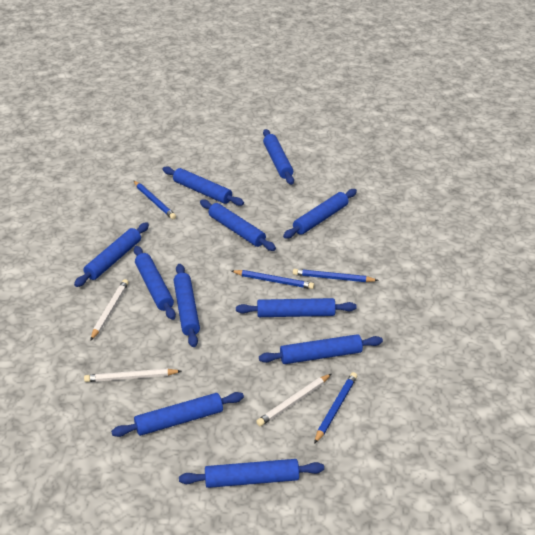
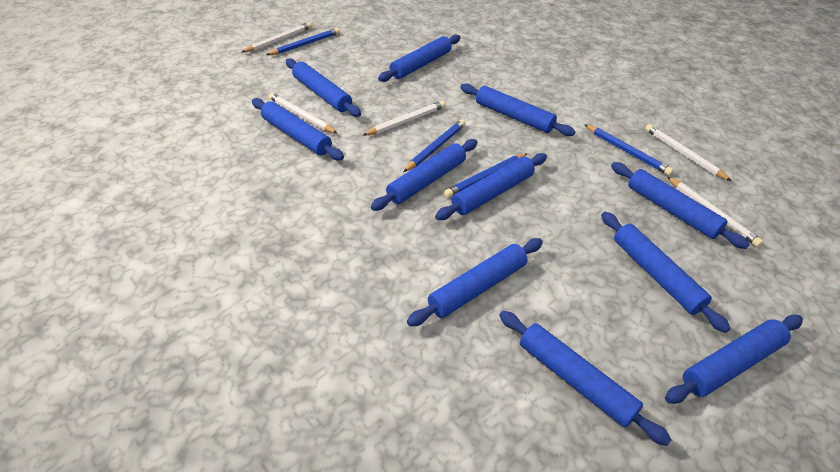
white pencil: [84,369,181,382] [90,279,129,341] [256,374,331,426] = 3 -> [242,22,312,52] [268,93,338,134] [362,101,446,136] [645,124,732,181] [667,176,763,247] = 5

